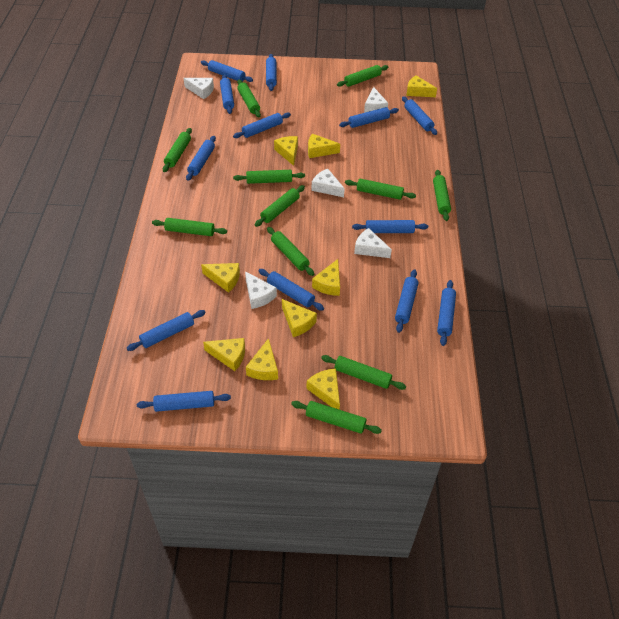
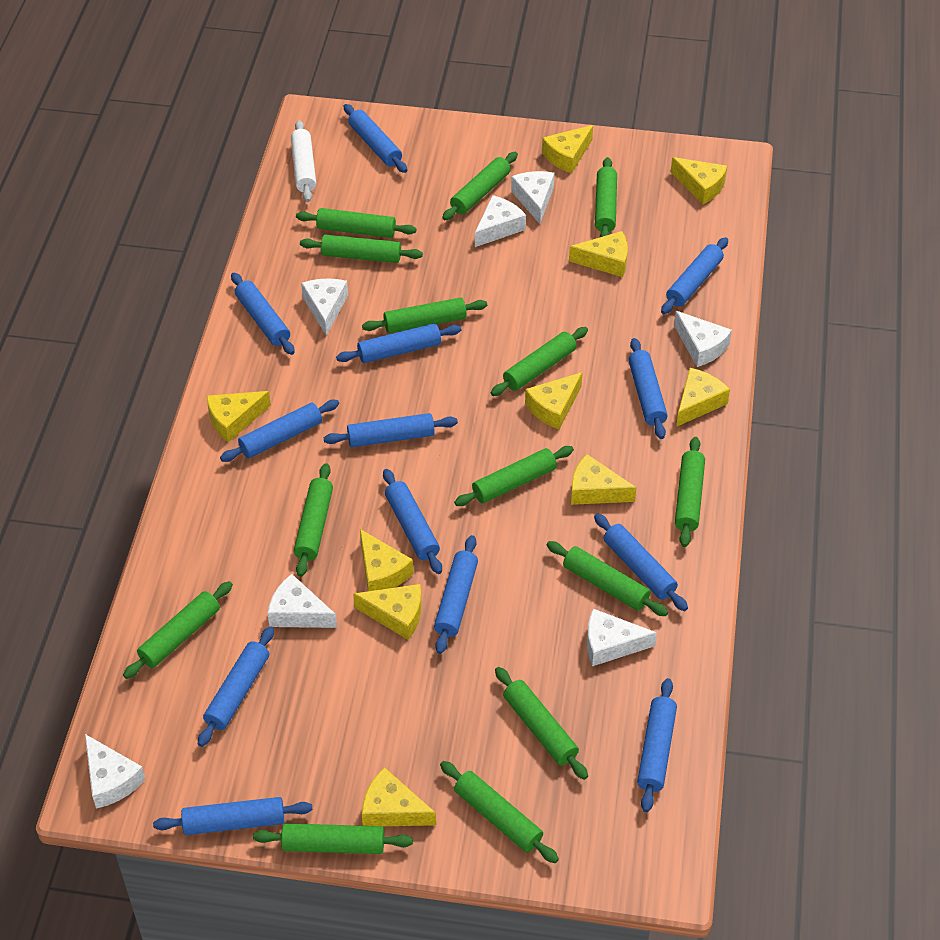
green rolling pin: [152,218,227,236] [163,128,192,172] [233,170,305,184] [237,80,261,117] [254,185,305,227] [267,227,314,276] [291,401,382,434] [321,355,406,390] [337,65,389,87] [345,179,416,200] [433,170,451,221] = 11 -> [123,581,233,679] [253,823,413,854] [294,463,333,577] [296,208,416,238] [300,235,423,263] [362,297,487,333] [440,761,559,863] [442,152,518,220] [454,446,574,506] [491,327,588,396] [495,667,588,780] [547,541,668,616] [595,157,617,237] [675,437,705,547] = 14
white cheese: [184,78,214,99] [245,272,277,309] [311,169,345,197] [354,228,392,258] [364,87,388,113] = 5 -> [85,734,146,809] [268,574,337,628] [301,278,348,335] [475,195,526,247] [511,171,554,224] [587,609,657,666] [674,311,732,367] = 7
white rolling pin: none = 0 -> [291,120,316,202] = 1
yellow cheese: [201,263,240,293] [203,338,245,371] [246,338,278,380] [274,136,298,166] [282,299,317,337] [306,368,340,410] [308,134,340,158] [312,259,340,296] [406,75,437,97] = 9 -> [207,391,271,442] [353,584,422,640] [360,529,413,591] [362,767,436,826] [525,372,582,429] [542,125,593,173] [569,231,628,277] [571,454,637,505] [671,157,727,204] [676,368,730,427] = 10

